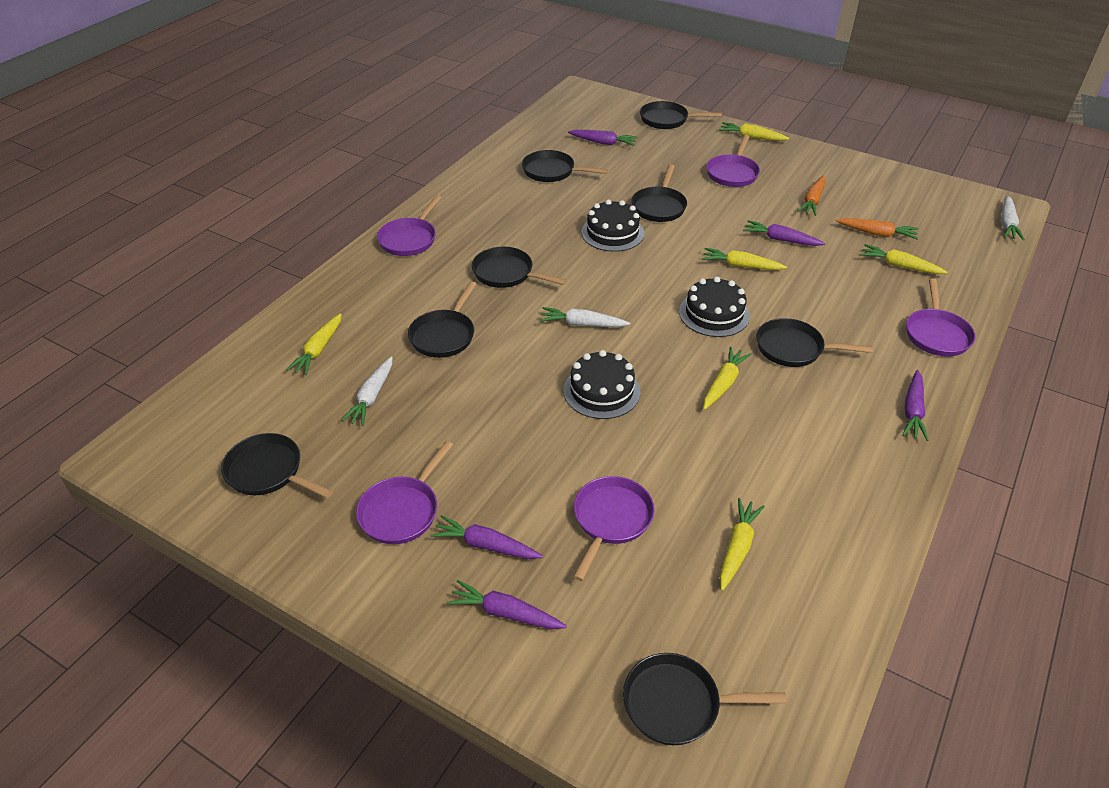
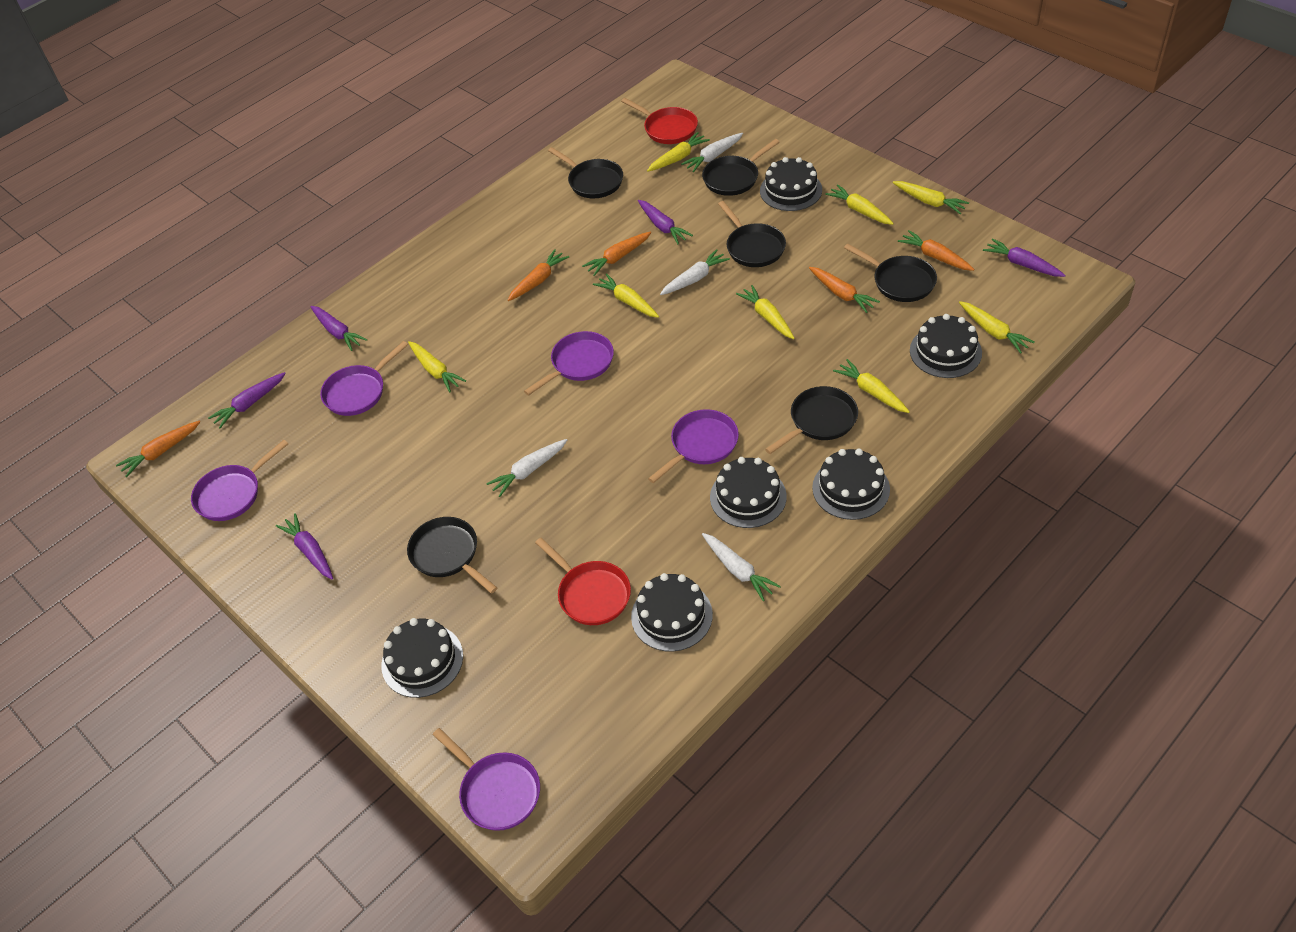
black cake: [563,350,640,419] [581,200,644,252] [679,277,750,337] = 3 -> [381,618,463,698] [631,573,713,652] [710,457,787,528] [760,157,822,211] [812,449,890,520] [910,314,982,378] = 6
black pan: [221,433,333,498] [408,281,476,358] [472,247,567,288] [522,150,608,182] [623,653,787,745] [631,164,687,222] [640,101,722,129] [756,318,873,367] = 8 -> [407,517,497,593] [548,147,623,198] [702,139,780,196] [718,201,786,267] [765,386,858,454] [844,243,937,302] = 6
orange carrot: [797,175,826,216] [836,218,918,239] = 2 -> [116,421,200,477] [508,249,569,301] [582,231,651,276] [809,267,880,313] [898,230,975,271] = 5
red pan: none = 0 -> [535,538,631,625] [621,98,698,144] = 2
white carrot: [341,356,393,426] [539,307,630,327] [1001,196,1025,241] = 3 -> [486,439,567,497] [660,249,730,295] [681,133,743,172] [702,533,781,601] = 4
yellow carrot: [286,313,342,375] [702,248,787,270] [703,347,752,410] [719,122,789,141] [719,498,765,591] [860,244,948,274] = 6 -> [408,341,466,392] [593,273,659,318] [647,132,710,172] [736,285,795,339] [825,184,894,225] [833,359,910,413] [892,181,969,214] [959,301,1035,354] = 8

